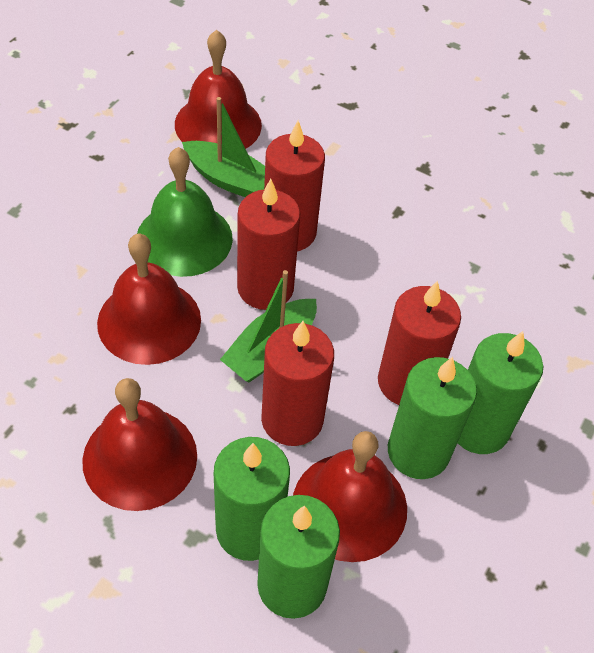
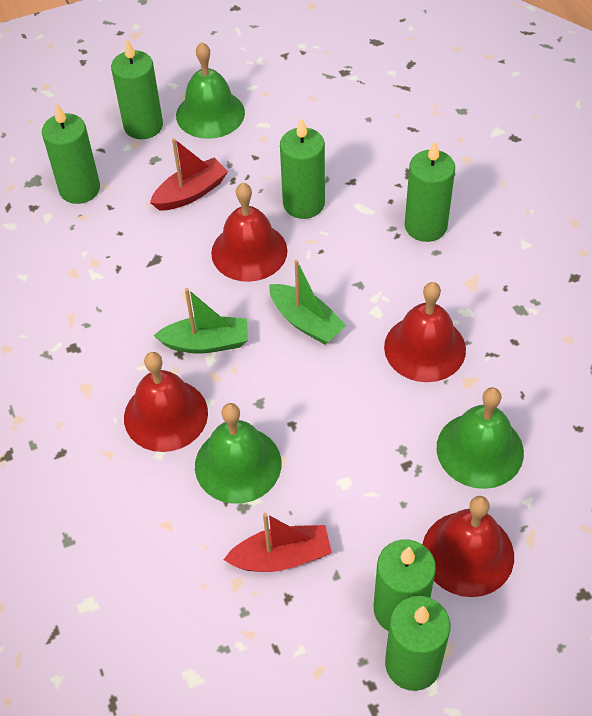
green bell: [137,147,233,277] = 1 -> [176,42,245,139] [195,403,281,504] [437,387,524,489] = 3
green candle: [214,437,290,561] [257,495,340,619] [388,357,477,479] [458,331,543,454] = 4 -> [42,103,100,204] [111,39,163,139] [280,117,325,219] [374,539,436,631] [385,596,450,691] [405,141,455,242] = 6
red boat: none = 0 -> [150,138,228,211] [224,513,332,572] = 2
red candle: [237,179,300,310] [261,321,334,446] [264,121,325,251] [378,281,461,405] = 4 -> none = 0

